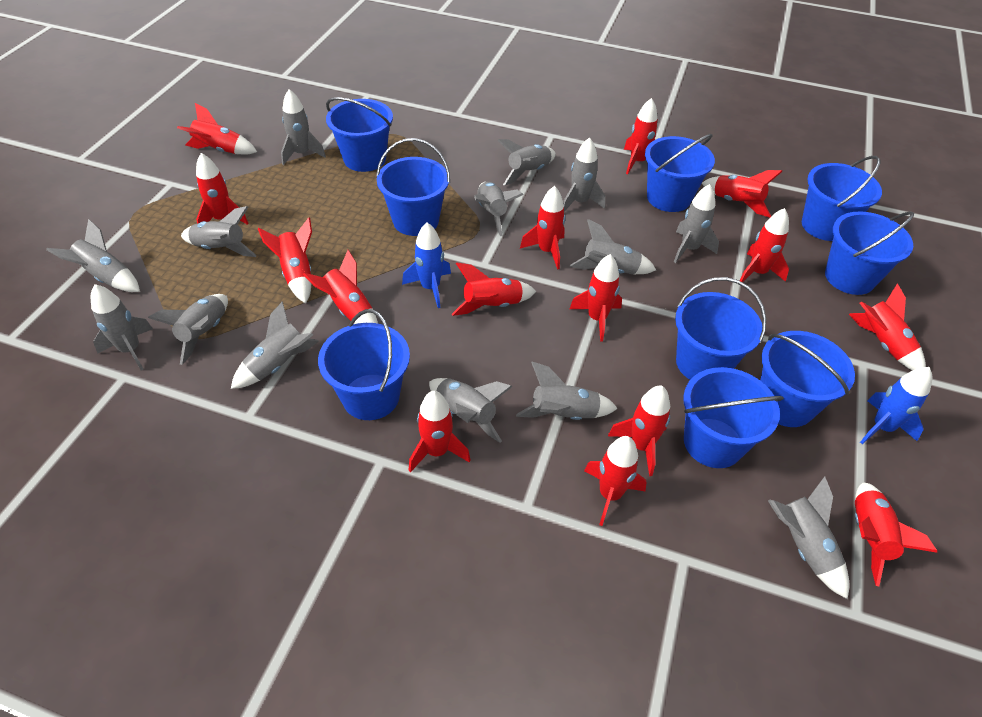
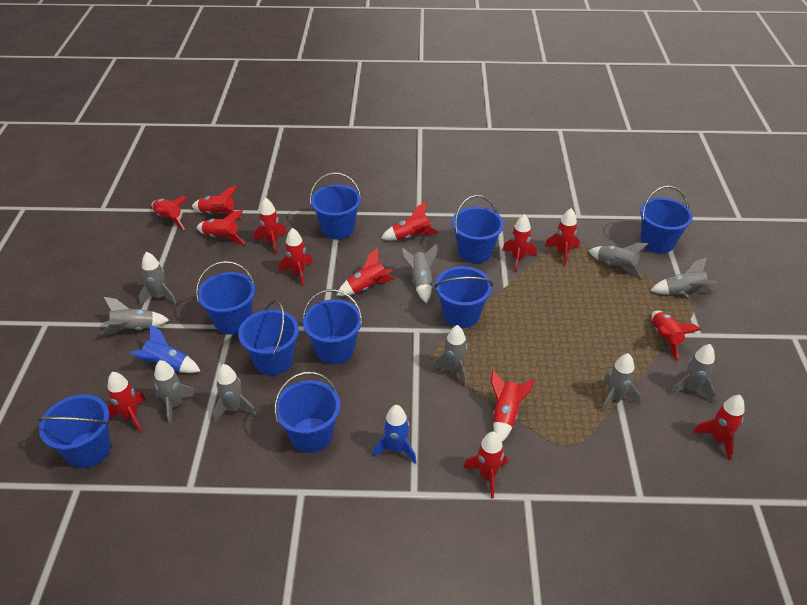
grey rocket: [46,219,140,292] [91,284,153,371] [148,294,228,365] [181,206,257,257] [231,301,319,389] [281,89,326,165] [429,378,513,443] [474,182,524,236] [497,139,556,186] [516,362,618,420] [563,137,606,211] [570,219,656,274] [674,184,719,263] [768,476,849,599] = 14 -> [101,297,169,335] [139,252,177,305] [154,360,198,425] [213,364,257,423] [401,244,437,303] [431,325,468,386] [589,243,648,279] [601,353,640,413] [650,257,717,295] [670,344,715,403] = 10
red rocket: [177,103,257,155] [196,153,248,225] [258,217,312,304] [303,250,378,324] [408,391,471,473] [452,263,536,316] [520,186,566,270] [570,254,622,342] [584,436,647,526] [608,385,670,476] [624,98,658,174] [702,170,783,217] [739,208,789,282] [849,283,926,370] [855,482,938,586] = 15 -> [108,372,146,433] [152,196,188,230] [192,186,242,219] [196,210,245,245] [254,197,287,255] [279,228,313,286] [337,248,394,296] [381,201,438,240] [463,432,507,498] [491,370,535,442] [502,214,537,272] [544,208,580,266] [652,311,701,361] [693,395,745,460] = 14

